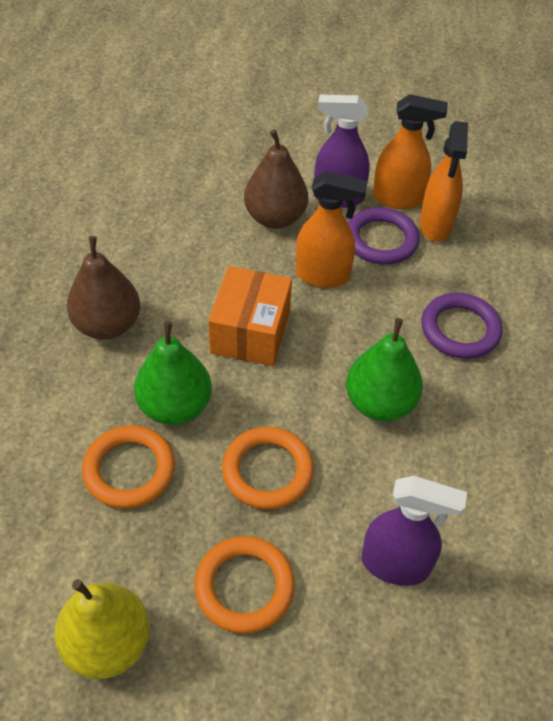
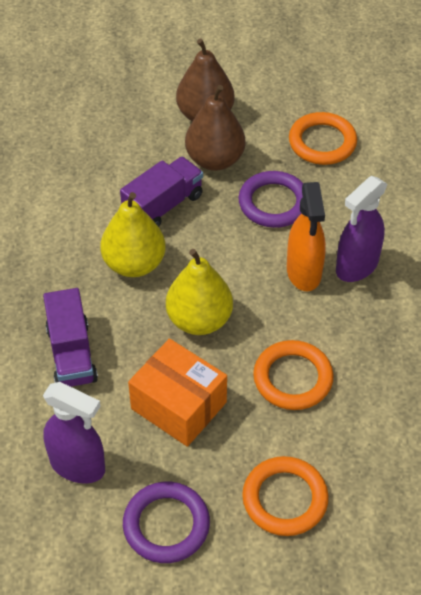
green pear: [134,321,212,425] [346,318,423,421] = 2 -> none = 0
orange spray bottle: [296,171,368,288] [373,94,448,209] [419,121,468,242] = 3 -> [287,182,326,291] = 1
purple truck: none = 0 -> [43,288,98,387] [120,157,203,227] = 2
yellow pear: [55,579,150,679] = 1 -> [100,192,166,277] [166,249,233,335] = 2

